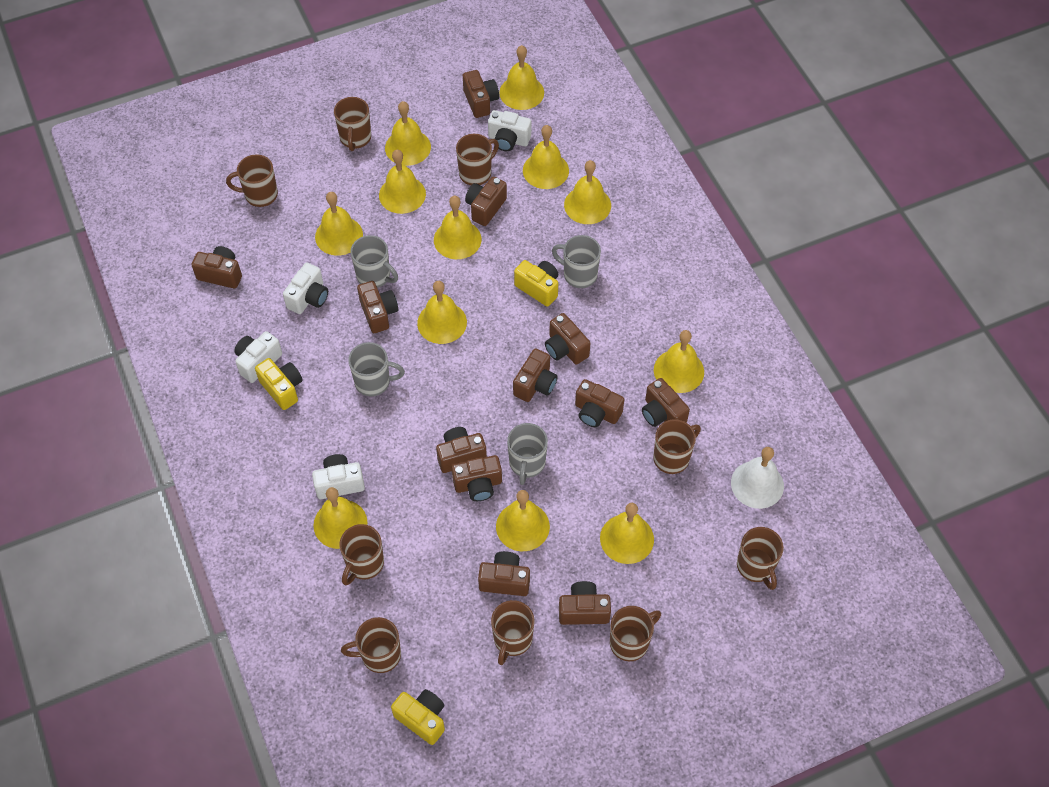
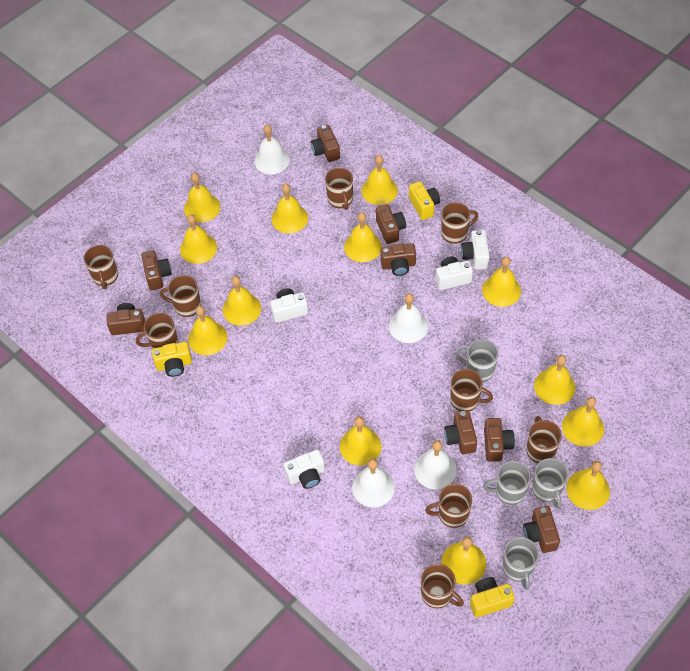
brown camera: [192,246,242,289] [357,281,398,333] [436,427,487,473] [451,455,502,501] [463,70,499,118] [465,176,507,226] [478,551,530,596] [513,348,558,402] [545,313,590,365] [559,581,611,625] [575,379,624,427] [642,378,690,427] = 12 -> [107,303,145,335] [141,250,172,291] [311,125,340,162] [376,205,406,244] [380,243,416,276] [444,410,477,455] [484,418,515,462] [523,506,560,553] = 8
white bell: [731,447,784,509] = 1 -> [254,125,290,174] [352,459,395,507] [389,293,428,343] [414,440,457,489] = 4
yellow bell: [314,487,367,549] [315,192,363,256] [379,150,426,214] [385,101,431,166] [417,281,467,344] [434,196,482,259] [496,490,550,551] [499,45,544,110] [523,125,569,189] [564,160,611,224] [600,503,654,564] [654,330,704,393] = 12 -> [180,214,217,264] [184,173,220,222] [188,306,227,355] [223,276,261,326] [272,184,308,233] [340,416,382,466] [344,212,382,262] [362,155,398,205] [441,536,486,585] [482,257,521,307] [534,355,575,405] [562,397,604,446] [566,461,610,510] = 13

